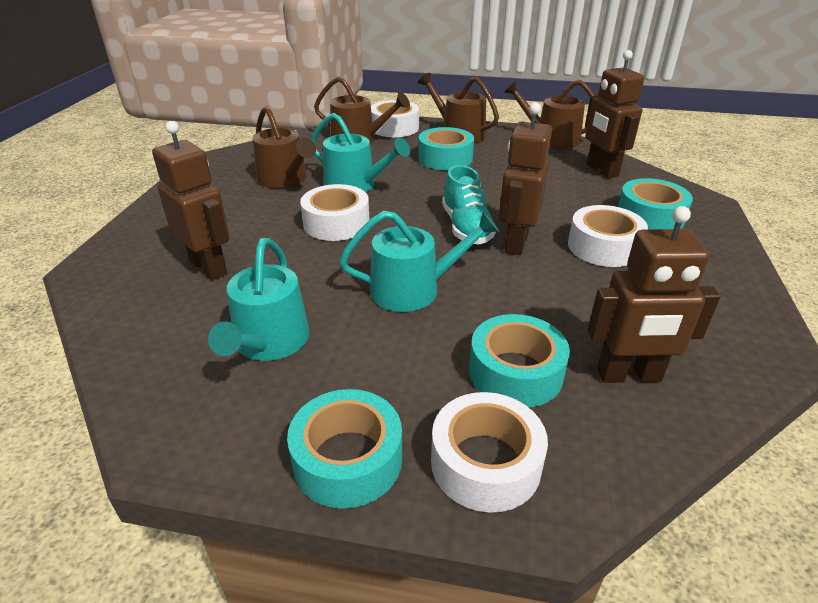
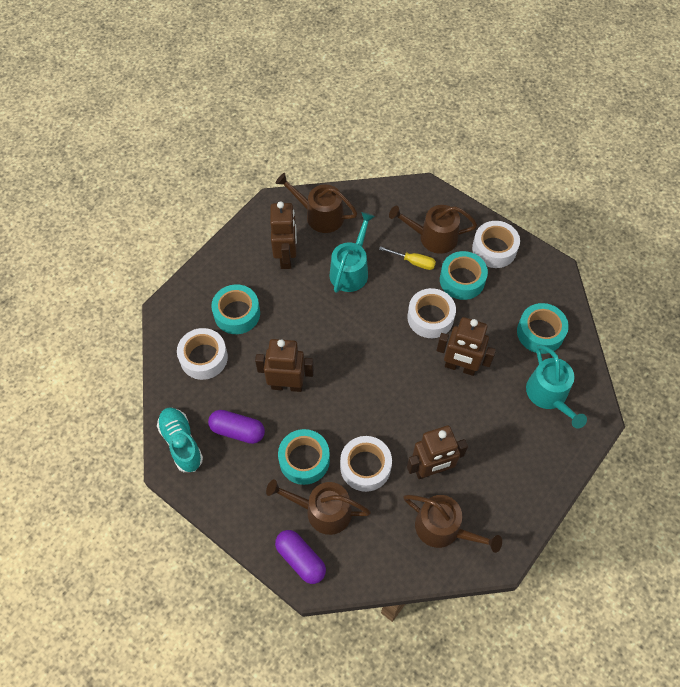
purple capsule: none = 0 -> [208,410,265,444] [275,530,326,584] = 2
turquoise watering can: [208,238,310,361] [311,113,410,192] [339,211,499,312] = 3 -> [330,212,375,293] [526,345,587,429] = 2
yellow screwdriver: none = 0 -> [379,246,436,270] = 1

